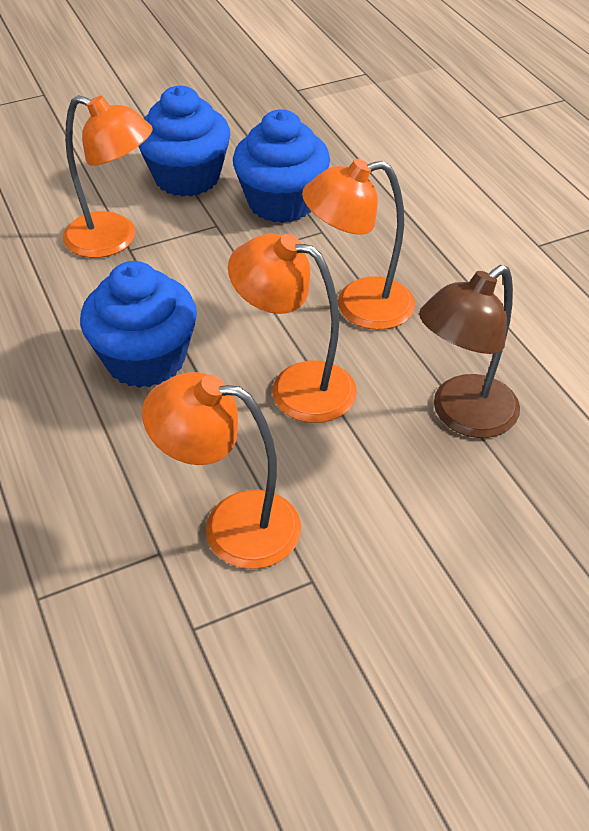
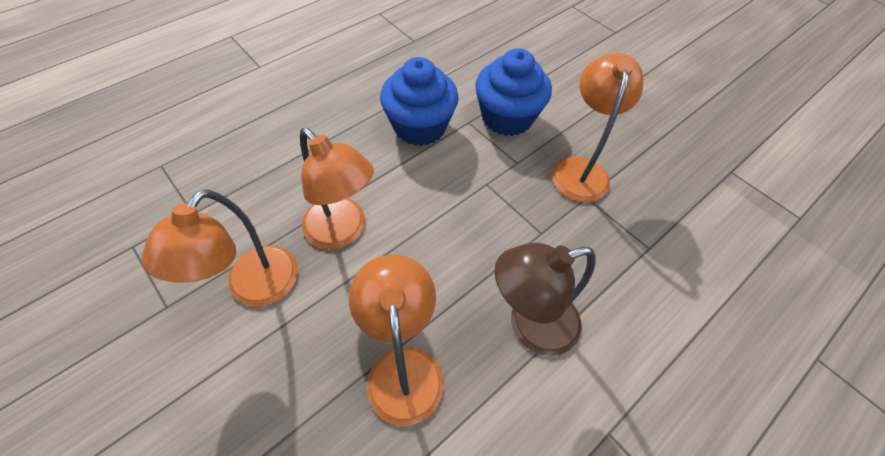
blue cupcake: [80,261,197,388] [138,86,230,197] [233,109,330,223] = 3 -> [380,57,459,146] [475,48,552,136] = 2

